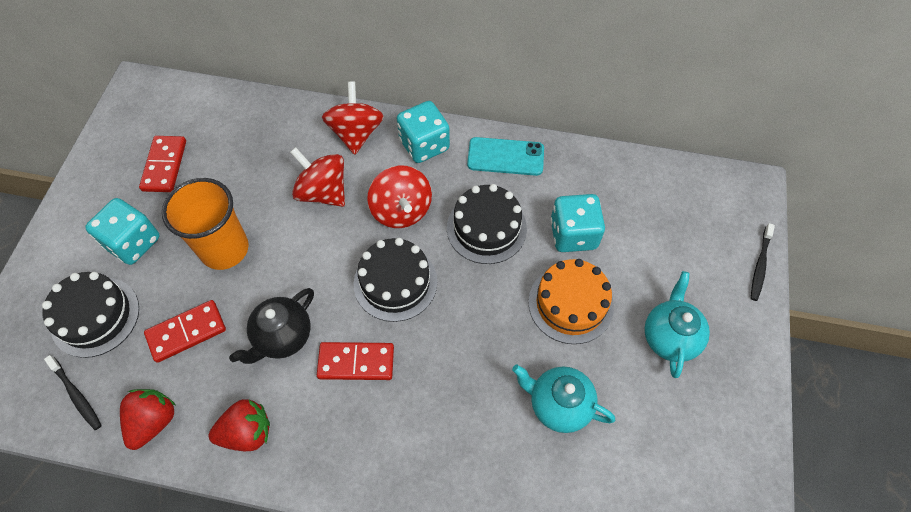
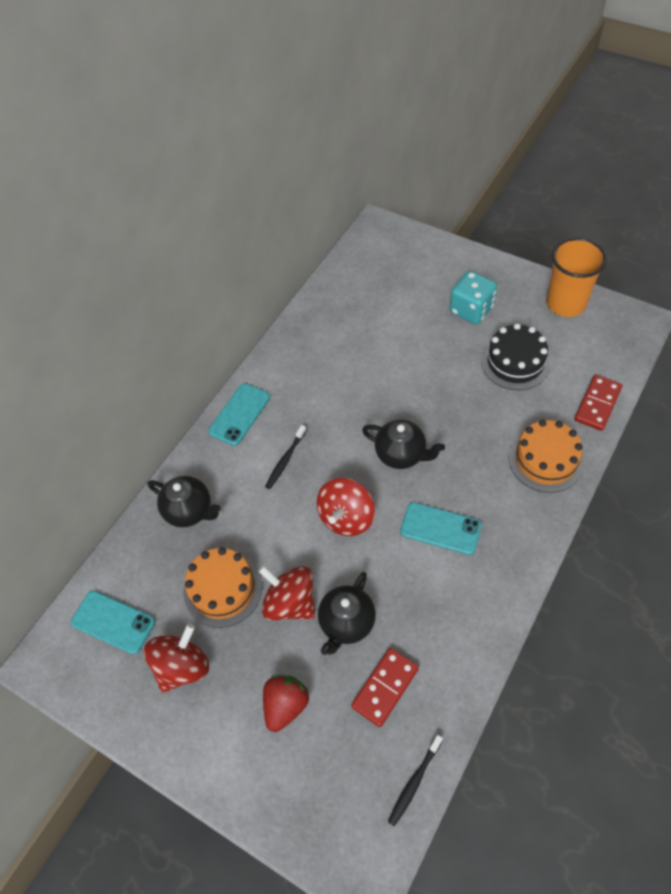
black cake: [42,272,139,358] [353,238,437,322] [447,184,527,264] = 3 -> [481,323,551,390] = 1
black teapot: [229,288,314,364] = 1 -> [148,476,221,527] [318,572,376,655] [362,420,445,469] = 3
orange cake: [528,259,614,344] = 1 -> [184,547,262,628] [509,420,584,493] = 2
red domino: [139,136,186,192] [144,300,226,363] [317,342,394,380] = 3 -> [351,648,419,727] [574,375,622,431] = 2
red strawberry: [120,389,175,450] [209,399,270,451] = 2 -> [263,675,309,732] = 1
turquoise dice: [85,198,160,265] [397,101,450,163] [550,194,605,252] = 3 -> [450,271,497,324] = 1
turquoise phone: [467,137,544,176] = 1 -> [71,591,155,654] [208,383,270,446] [400,502,482,555] = 3
turquoise teapot: [512,364,615,433] [645,271,710,378] = 2 -> none = 0

